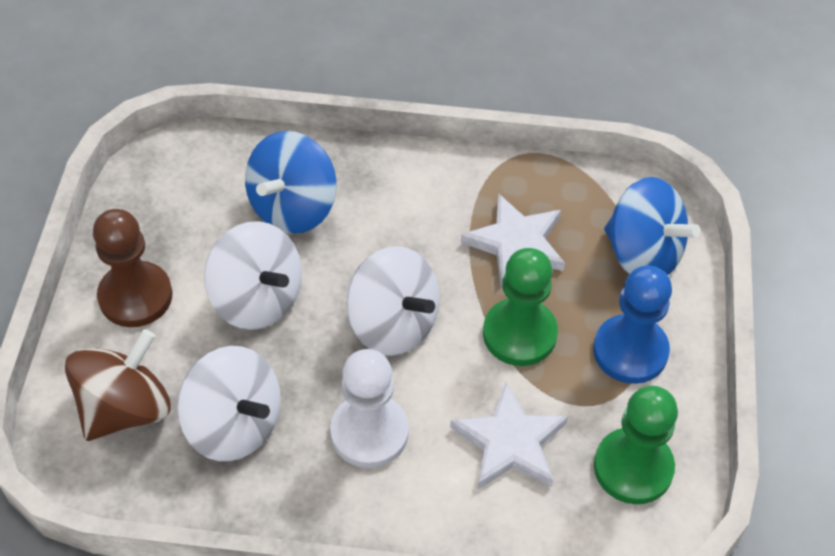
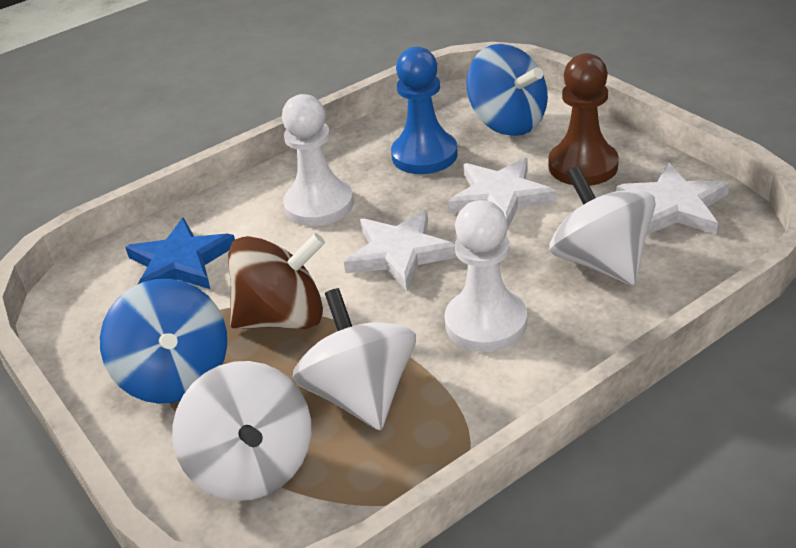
blue star: none = 0 -> [125,218,235,289] = 1
green pawn: [483,248,558,366] [594,386,678,504] = 2 -> none = 0
white pawn: [330,349,409,468] = 1 -> [282,94,354,226] [445,200,527,352] = 2
white star: [450,382,568,490] [461,194,565,287] = 2 -> [344,210,457,291] [448,158,557,230] [616,162,729,235] = 3

